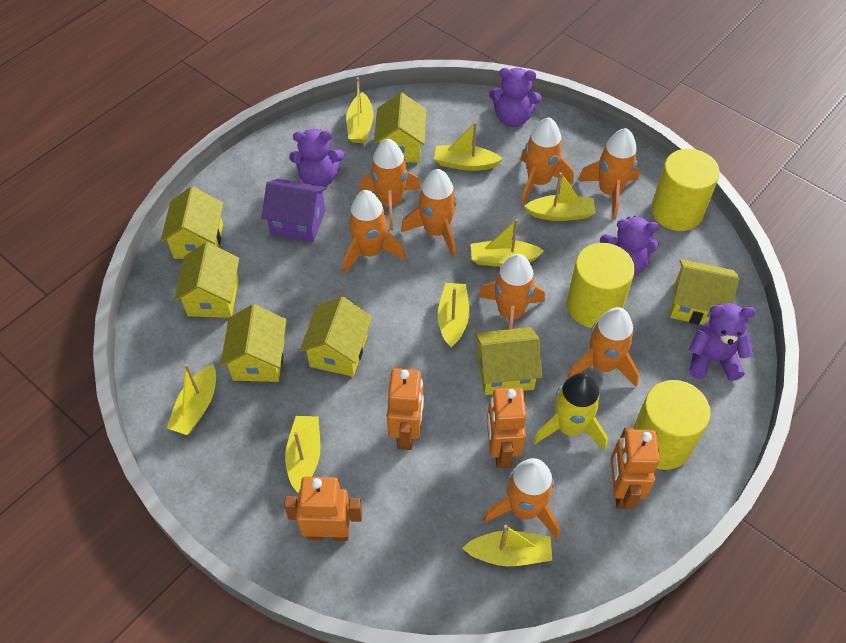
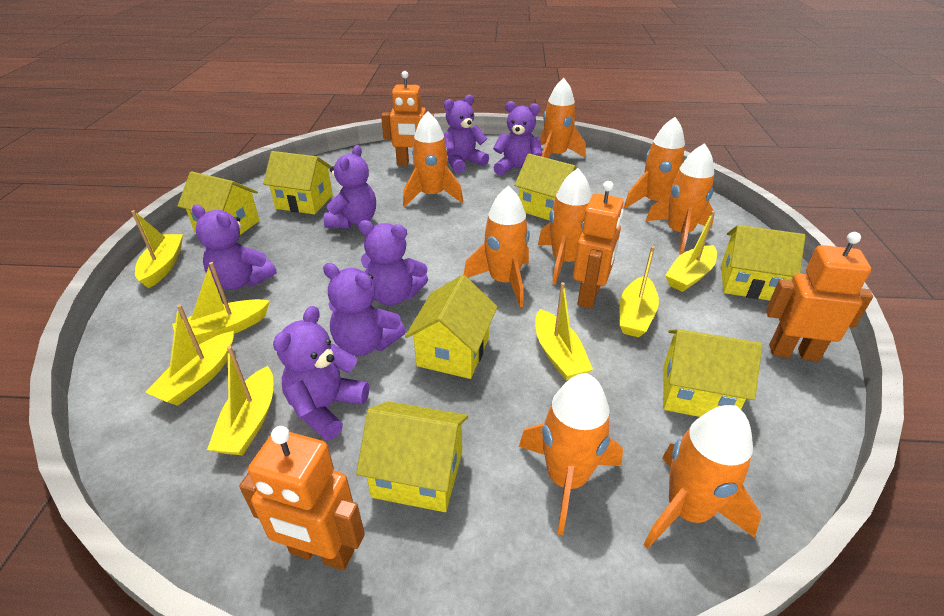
purple house: [262,179,327,242] = 1 -> none = 0
purple teddy bear: [289,129,344,187] [489,68,541,127] [600,216,659,276] [689,303,756,381] = 4 -> [192,205,277,290] [273,306,369,441] [323,263,406,356] [324,145,376,228] [358,220,428,305] [444,95,489,173] [493,101,542,176] = 7
yellow boat: [167,364,216,435] [285,416,321,493] [346,77,374,143] [434,122,503,171] [438,283,469,348] [463,525,552,566] [471,219,544,267] [524,172,596,221] = 8 -> [131,210,183,288] [145,304,234,406] [172,262,270,345] [207,346,273,455] [535,282,593,381] [620,246,659,337] [665,211,717,292] = 7
yellow cylinder: [567,243,635,328] [633,380,711,470] [651,149,720,231] = 3 -> none = 0
yellow rocket: [533,372,608,450] = 1 -> none = 0

